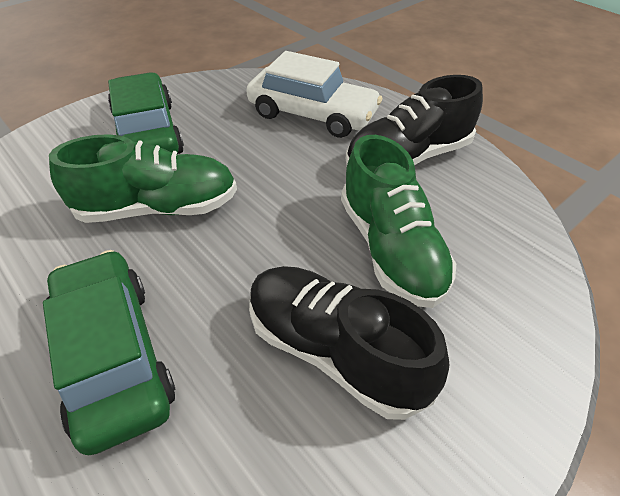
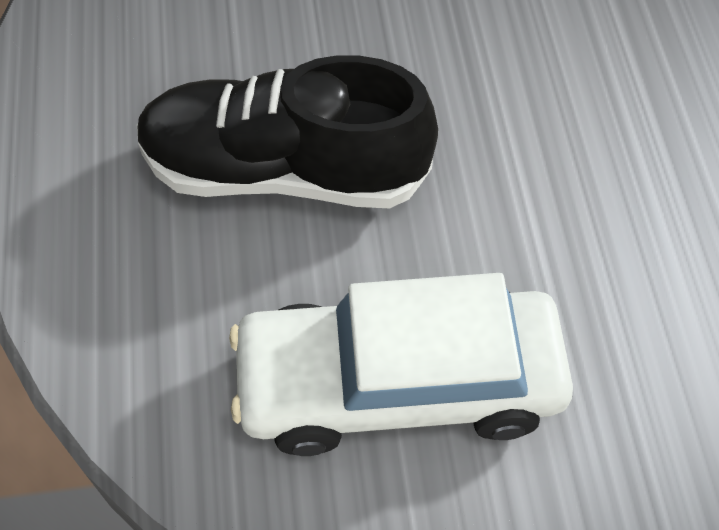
black shoe: [249,266,449,420] [346,75,483,165] = 2 -> [136,55,438,208] = 1
green car: [43,250,176,455] [108,72,184,154] = 2 -> none = 0
green shoe: [49,134,237,223] [341,135,456,308] = 2 -> none = 0

